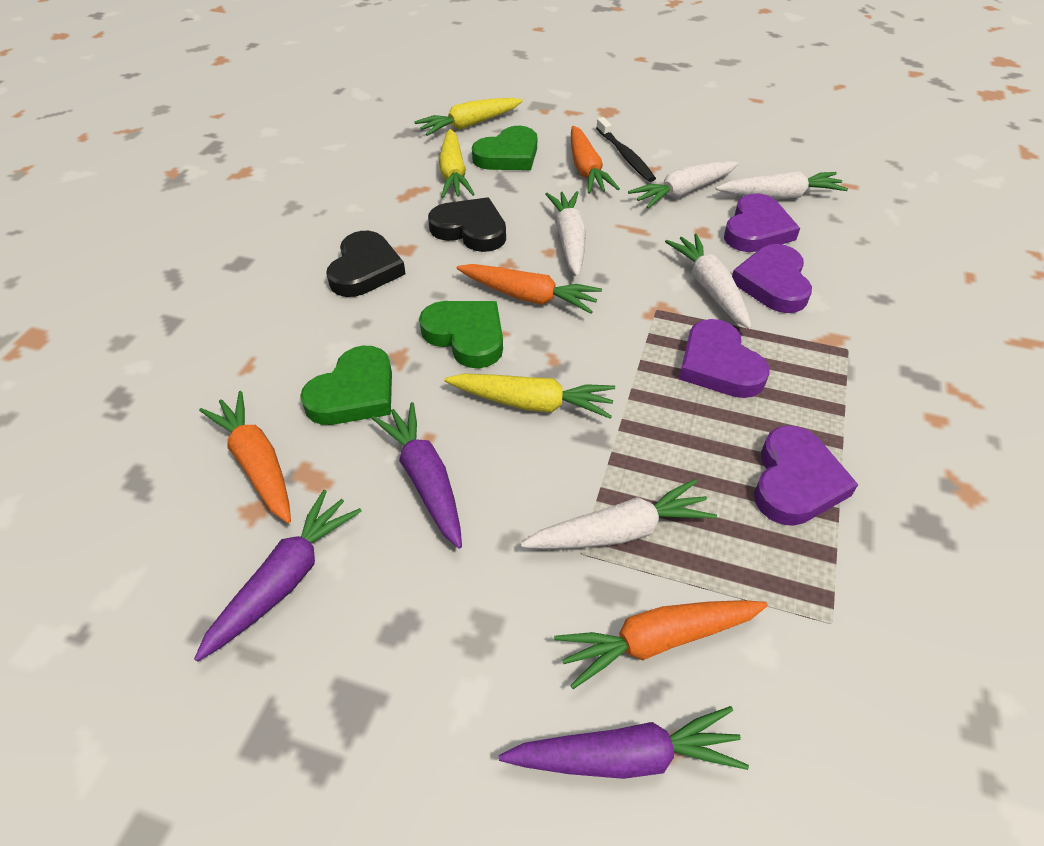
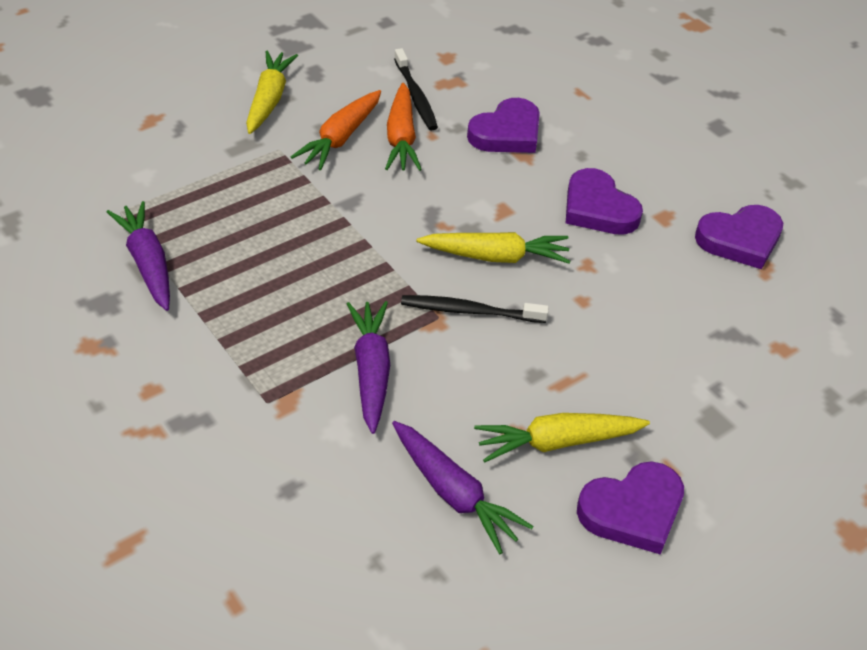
black heart: [326,231,406,297] [428,197,506,252] = 2 -> none = 0
black toothbrush: [596,117,656,182] = 1 -> [394,48,438,131] [401,295,549,323] = 2
green heart: [300,346,392,425] [419,301,503,368] [472,126,537,170] = 3 -> none = 0
orange carrot: [199,391,291,523] [457,264,602,314] [554,600,768,689] [571,126,620,194] = 4 -> [291,90,381,170] [385,83,422,171] = 2
white carrot: [520,479,717,549] [546,191,586,277] [628,161,739,208] [665,234,752,329] [716,171,848,199] = 5 -> none = 0

